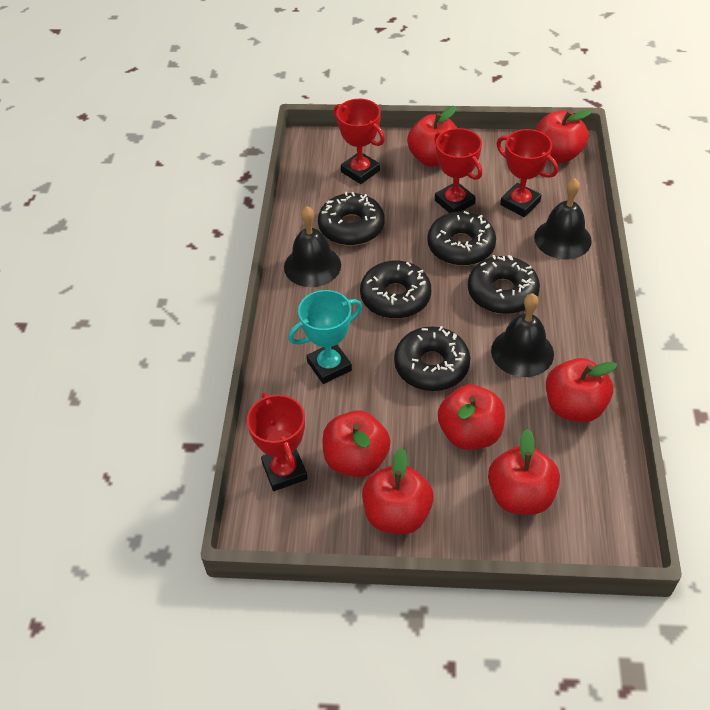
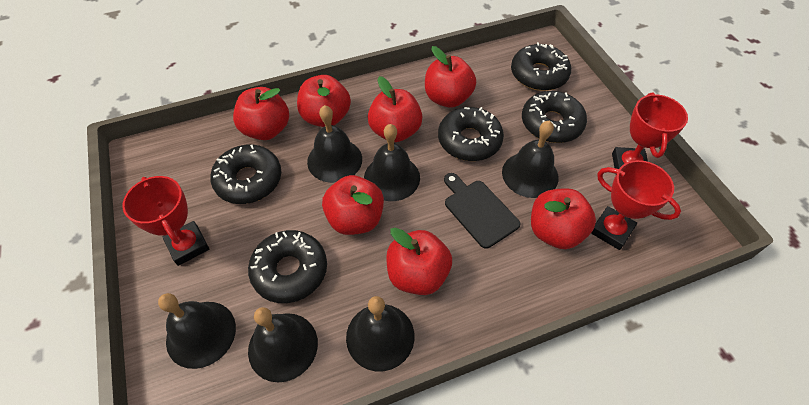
black bell: [284,206,341,287] [491,293,554,377] [534,178,592,259] = 3 -> [158,293,236,369] [248,307,318,382] [307,105,362,183] [346,296,415,371] [364,124,420,201] [502,121,559,198] = 6
black cutting board: none = 0 -> [444,173,520,249] = 1
red trophy: [247,392,308,491] [334,99,385,184] [434,128,482,213] [496,129,558,217] = 4 -> [122,176,209,266] [591,160,681,250] [612,93,688,169] = 3
turquoise trophy: [289,290,362,384] = 1 -> none = 0

